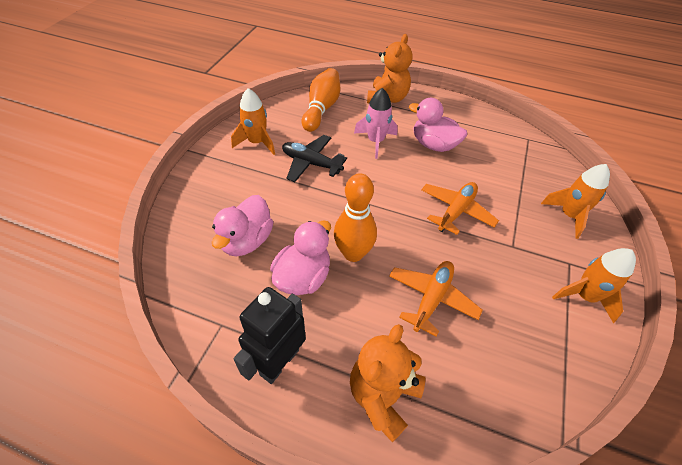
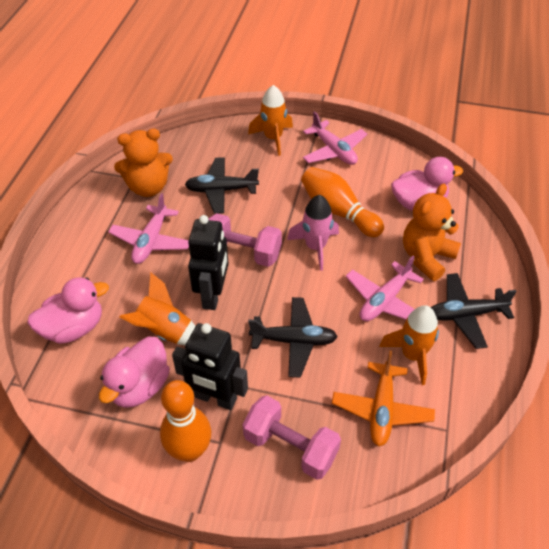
black plane: [282,135,347,182] = 1 -> [185,157,259,214] [248,297,338,378] [431,273,517,349] = 3
black robot: [234,287,306,384] = 1 -> [172,323,248,410] [188,215,229,310] = 2
orange plane: [389,261,483,337] [421,182,499,235] = 2 -> [332,351,435,446] = 1
pink dumbbell: none = 0 -> [208,214,282,267] [243,395,341,480] = 2
pink plane: none = 0 -> [108,193,189,264] [303,111,367,165] [346,256,424,321] = 3

